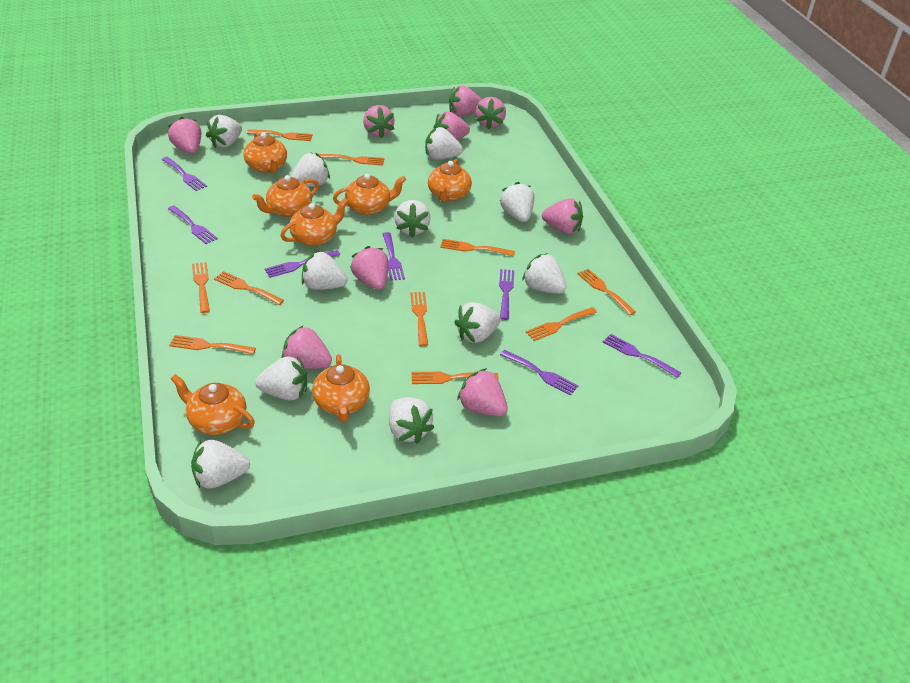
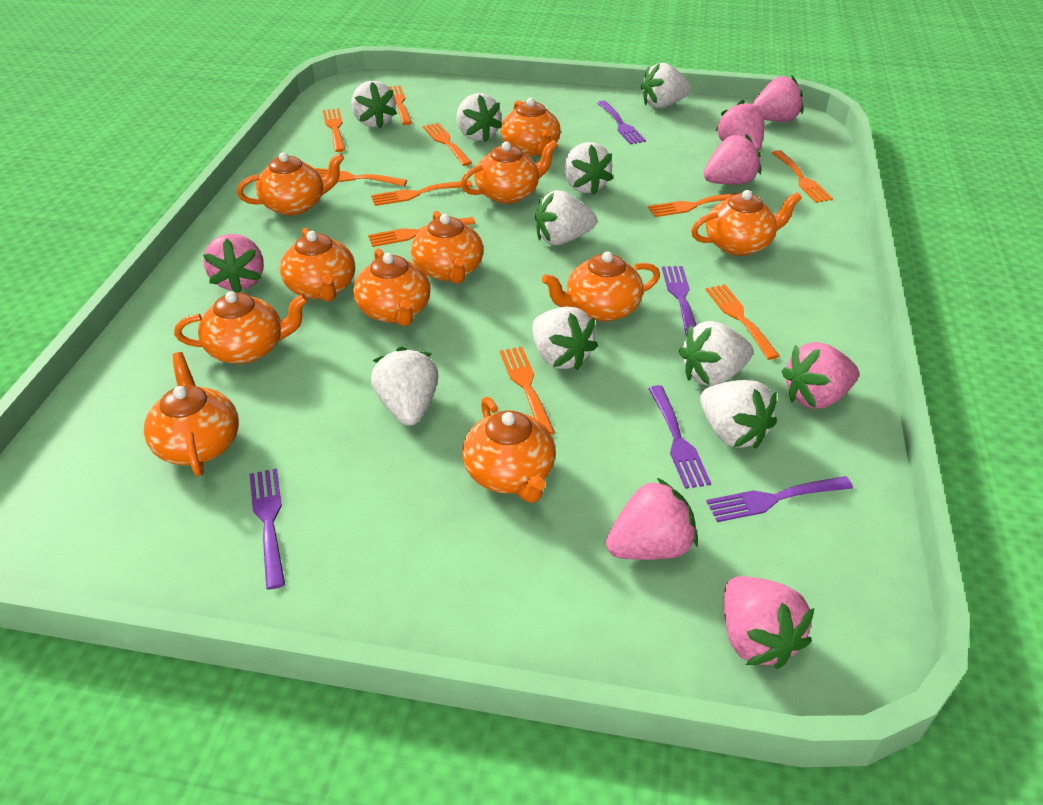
orange teapot: [171,374,255,435] [244,132,287,173] [252,175,319,217] [280,198,348,246] [312,354,370,422] [333,174,406,215] [428,159,472,202] = 7 -> [144,352,239,476] [174,291,308,364] [237,152,344,215] [280,228,355,302] [353,248,430,326] [411,211,483,284] [460,140,558,204] [463,397,556,503] [501,98,561,157] [542,251,660,321] [691,190,802,256] = 11
pink strawberry: [168,117,201,154] [282,325,332,369] [350,246,388,290] [363,105,395,139] [433,112,470,140] [449,85,482,116] [457,368,508,416] [475,97,506,129] [542,198,583,234] = 9 -> [203,234,264,293] [606,477,698,560] [704,134,761,184] [715,100,764,150] [724,576,814,669] [752,76,803,122] [781,342,859,409] = 7
purple fork: [161,157,207,191] [168,206,218,244] [265,250,340,278] [383,232,405,281] [499,269,514,320] [500,350,578,395] [603,334,681,378] = 7 -> [250,468,285,590] [597,101,646,145] [648,385,711,489] [662,266,696,337] [706,476,853,522] = 5
white strawberry: [191,440,250,489] [206,115,242,148] [255,356,307,400] [291,152,330,187] [302,251,348,290] [389,397,434,444] [394,200,431,237] [425,127,463,160] [454,302,501,343] [500,182,534,222] [522,253,566,294] = 11 -> [351,81,397,129] [371,347,438,426] [457,93,502,142] [532,307,598,370] [535,190,597,245] [564,142,613,195] [641,63,691,108] [679,321,753,386] [700,380,777,449] = 9

